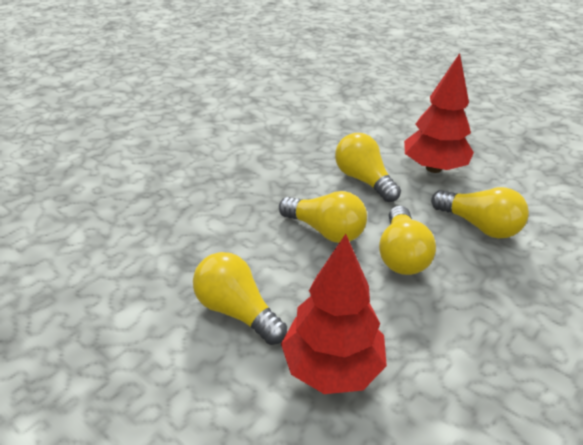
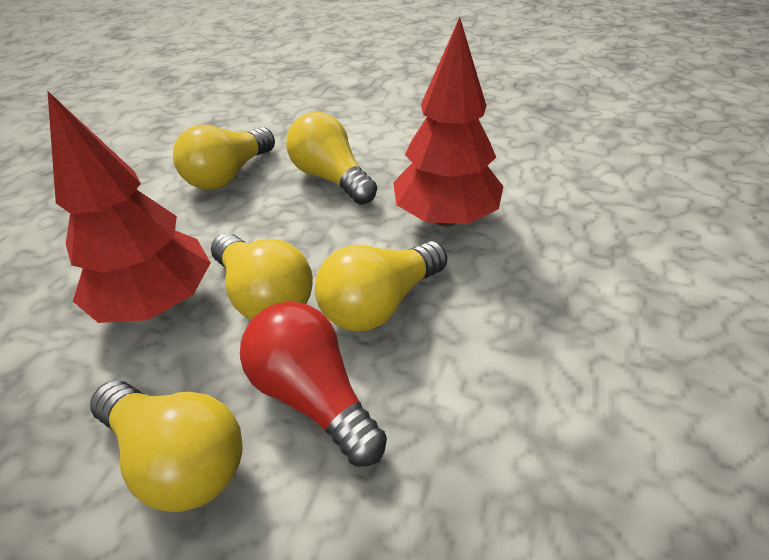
red light bulb: none = 0 -> [240,302,387,467] = 1

